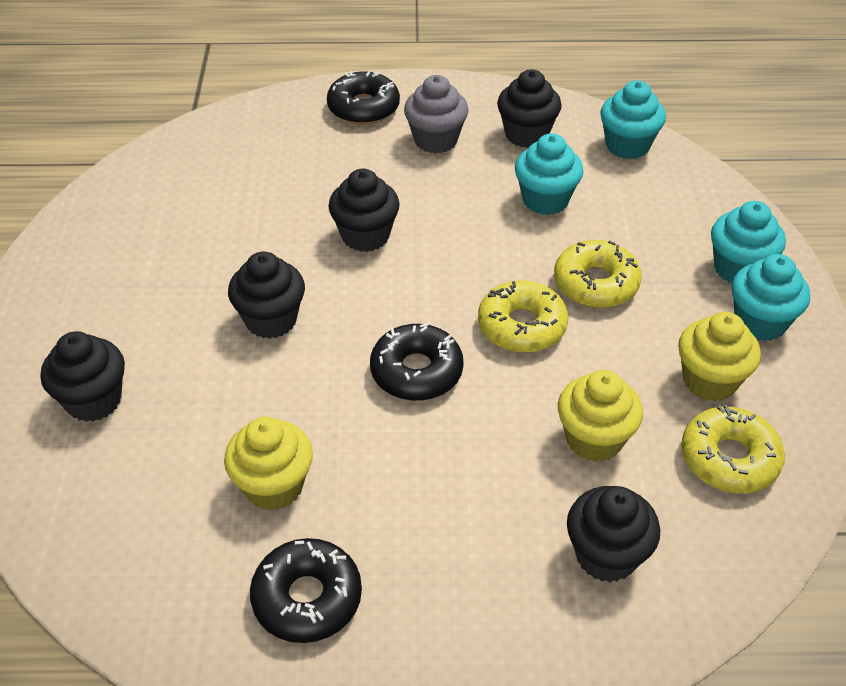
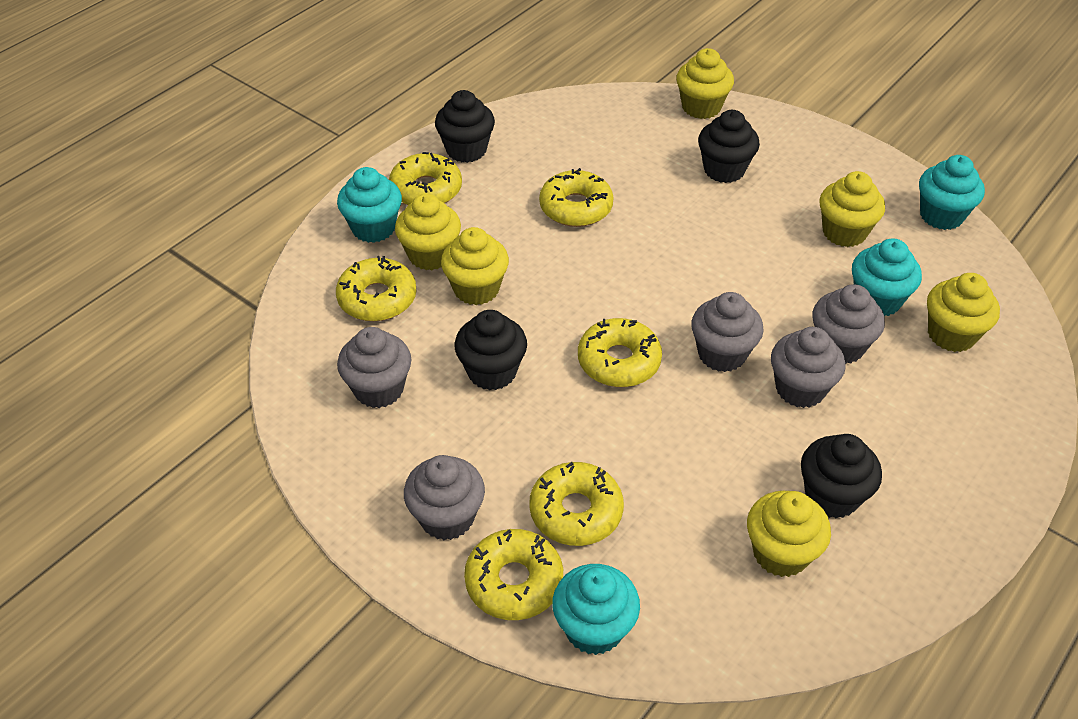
black cupcake: [41,331,125,422] [228,252,305,339] [328,169,400,252] [497,69,562,148] [567,486,660,582] = 5 -> [435,90,495,163] [455,310,527,391] [698,110,760,183] [801,434,882,518] = 4
black donut: [250,538,362,643] [327,71,400,125] [370,323,464,401] = 3 -> none = 0
grey cupcake: [404,75,469,153] = 1 -> [337,327,411,408] [404,455,485,540] [691,292,764,372] [771,327,846,408] [812,284,885,364] = 5
yellow cupcake: [224,417,313,511] [558,370,643,462] [678,312,761,401] = 3 -> [395,194,461,270] [441,227,509,305] [676,48,734,119] [747,491,831,577] [820,171,885,247] [927,273,1000,352] = 6
yellow donut: [478,280,568,353] [554,240,642,308] [681,405,785,494] = 3 -> [336,256,416,321] [389,152,462,205] [464,529,563,620] [529,462,624,546] [539,168,614,227] [578,318,662,387] = 6

